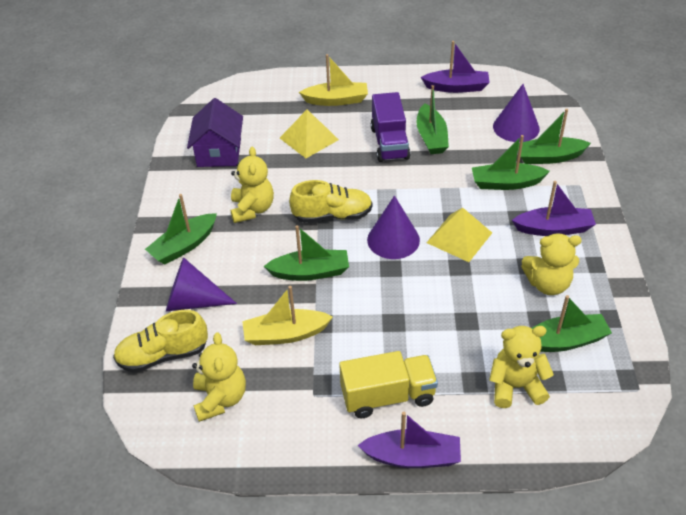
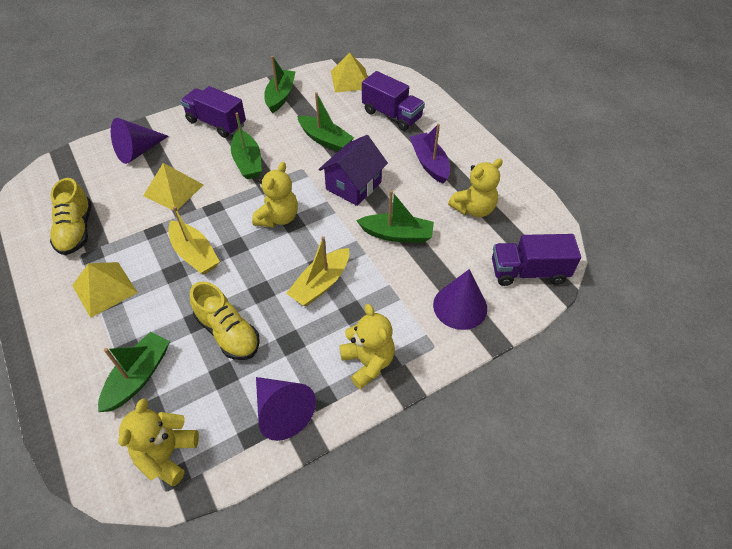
green boat: [145,194,217,264] [263,225,349,281] [416,85,449,154] [472,135,550,190] [518,109,591,164] [532,295,612,352] = 6 -> [98,332,170,412] [231,112,262,179] [264,56,296,113] [297,92,354,151] [356,190,434,243] = 5
purple boat: [357,412,461,468] [421,41,490,93] [512,181,596,236] = 3 -> [410,124,450,184] = 1
purple truck: [371,92,410,162] = 1 -> [181,86,246,138] [362,71,425,131] [492,234,581,286] = 3
yellow pyramid: [280,110,339,158] [426,208,492,262] = 2 -> [72,262,138,318] [143,163,204,211] [331,52,368,93] = 3
yellow truck: [339,351,438,418] = 1 -> none = 0

